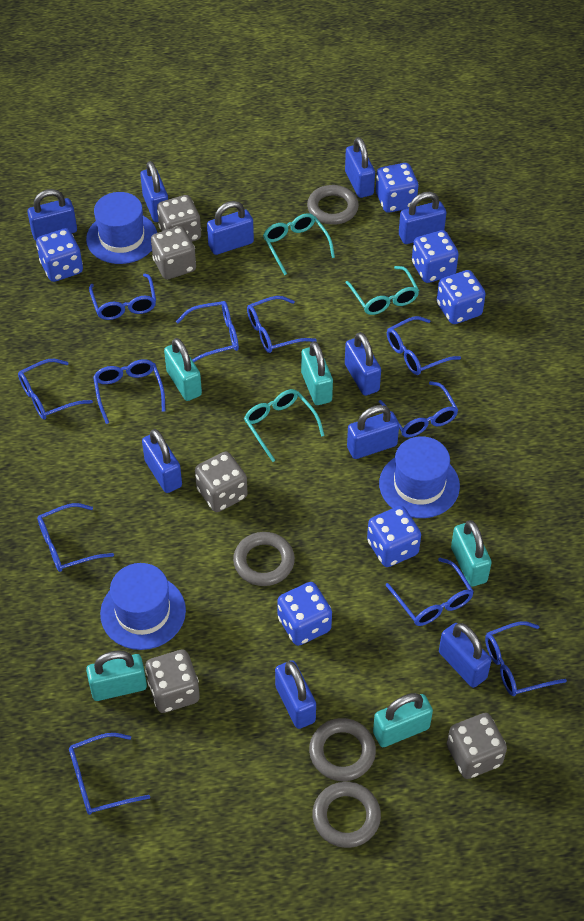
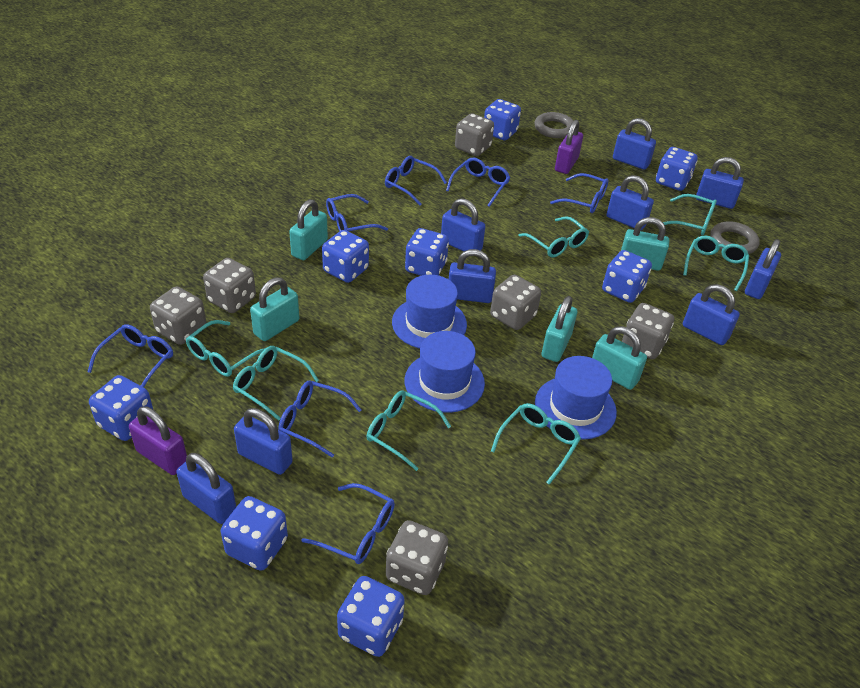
blue dice: [36,228,83,282] [277,582,332,646] [367,506,421,567] [376,163,419,213] [412,230,459,283] [437,270,486,324] = 6 -> [89,375,153,441] [221,496,288,571] [322,230,369,283] [337,576,405,657] [405,228,449,276] [484,99,521,140] [602,250,652,303] [656,147,698,191] = 8
blue glasses: [18,359,93,420] [37,503,114,572] [69,733,150,815] [89,274,156,320] [93,359,165,424] [176,301,239,362] [247,296,317,353] [379,381,458,438] [385,558,474,626] [387,316,461,375] [485,621,567,696] = 11 -> [88,324,173,388] [278,380,361,457] [301,483,395,564] [326,194,388,231] [385,156,447,206] [446,158,510,207] [550,173,608,213] = 7
blue padlock: [27,189,77,241] [140,161,168,222] [142,429,182,493] [207,201,254,255] [275,660,316,729] [345,137,375,198] [345,332,381,396] [347,405,399,459] [399,192,446,244] [439,623,492,688] = 10 -> [177,453,236,524] [234,408,293,475] [441,198,485,252] [449,249,496,303] [606,175,654,230] [613,118,656,170] [683,284,740,345] [696,157,744,209] [745,239,781,299] = 9
grey dice: [145,649,200,713] [151,226,196,279] [157,195,201,241] [195,451,248,512] [447,713,507,779] = 5 -> [150,286,206,345] [203,258,256,313] [386,520,448,595] [455,113,494,156] [490,275,541,330] [622,303,674,359] = 6
grey ring: [233,532,295,586] [307,185,359,225] [309,718,376,781] [312,782,381,848] = 4 -> [534,112,574,138] [710,221,760,254] = 2
purple padlock: none = 0 -> [129,406,187,475] [555,120,583,174] = 2
turquoise glasses: [244,389,325,462] [263,213,335,275] [345,266,419,315] = 3 -> [186,320,266,377] [233,346,319,421] [367,390,451,471] [491,403,581,485] [518,216,589,257] [663,194,717,235] [683,236,749,291] = 7

